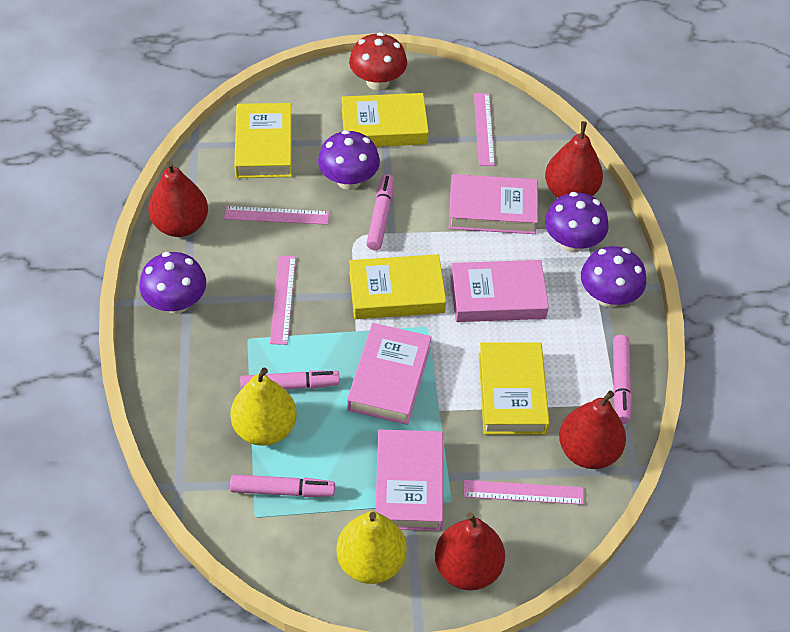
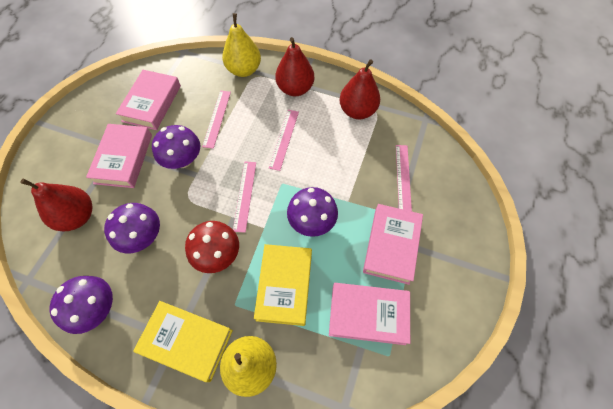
pink marker: [230,474,335,497] [240,370,340,390] [366,175,394,250] [613,335,632,424] = 4 -> none = 0
red pear: [148,161,208,237] [435,512,505,590] [545,121,603,198] [559,391,626,469] = 4 -> [21,178,93,231] [275,37,314,96] [339,59,380,119] = 3
yellow book: [234,103,292,178] [342,93,429,147] [349,254,446,319] [479,342,550,435] = 4 -> [133,301,233,382] [254,244,312,326] = 2

